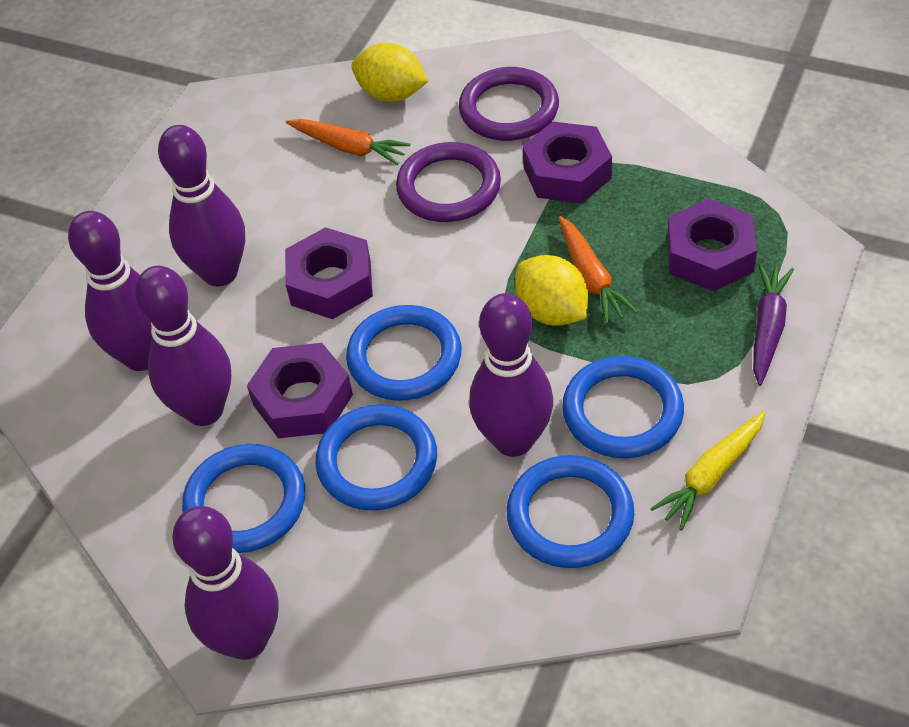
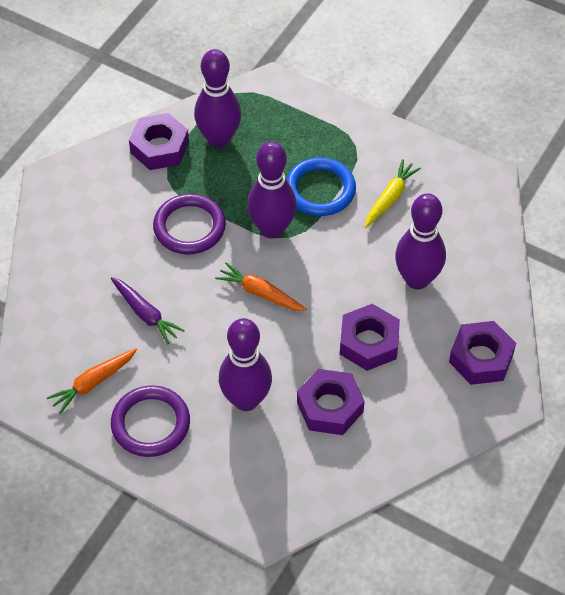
blue ring: [182,444,305,553] [316,404,437,511] [346,305,461,401] [507,455,634,568] [562,356,684,458] = 5 -> [286,157,356,216] = 1
purple bowling pin: [68,211,152,371] [135,265,231,426] [158,125,245,286] [172,506,278,660] [469,293,553,457] = 5 -> [194,49,242,148] [219,318,272,411] [247,141,297,239] [395,193,446,289] = 4
yellow lemon: [351,43,428,102] [515,255,588,326] = 2 -> none = 0

